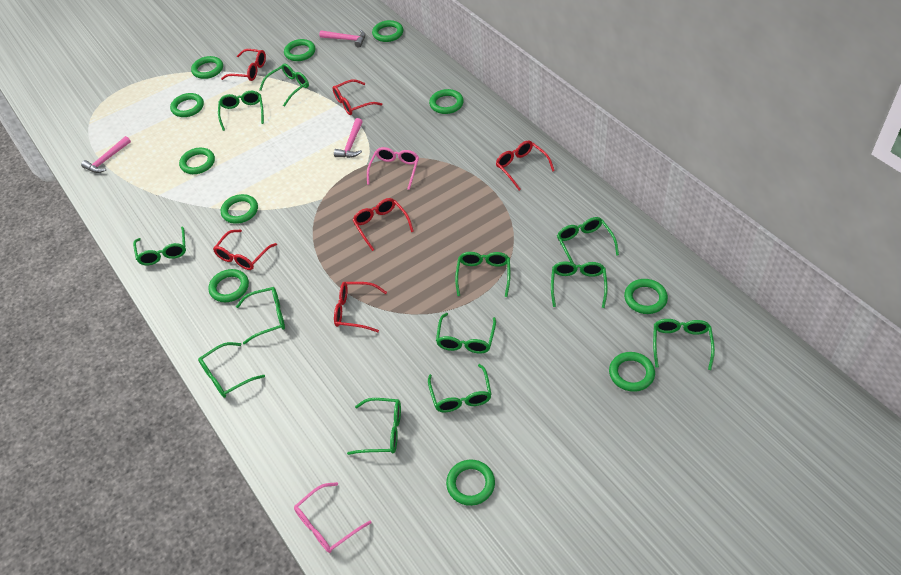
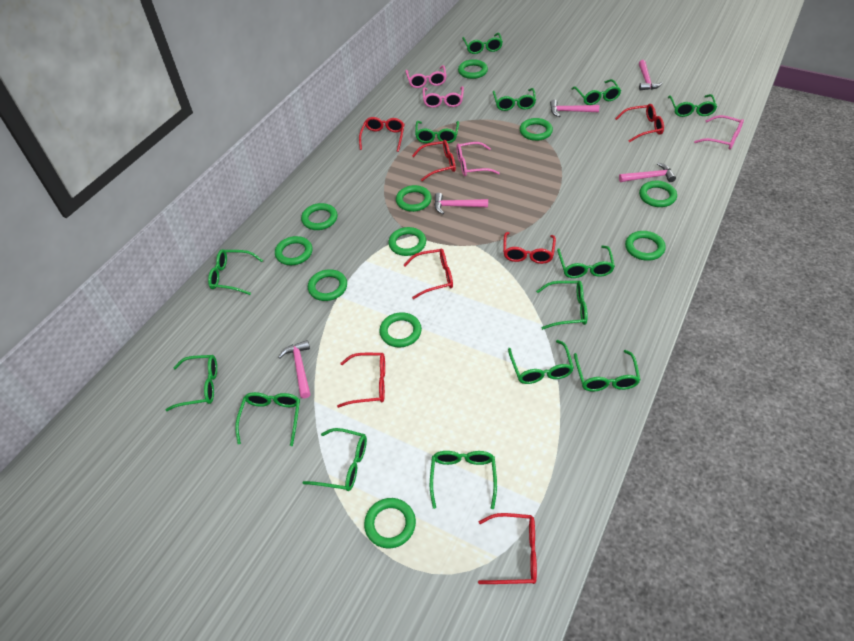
green glasses: [133,227,186,265] [198,342,265,398] [218,91,264,131] [236,287,285,344] [259,64,309,107] [347,398,401,455] [428,364,492,412] [436,313,496,353] [455,252,510,297] [551,261,608,308] [557,217,619,263] [653,319,715,370] = 12 -> [166,355,217,411] [208,249,263,295] [235,392,300,446] [302,428,367,491] [415,121,459,143] [430,451,497,509] [462,33,503,54] [493,88,536,111] [508,340,574,384] [536,281,588,330] [557,245,615,278] [572,79,621,105] [574,350,641,392] [668,94,717,117] = 14
pink glasses: [294,482,372,553] [367,147,419,190] = 2 -> [405,65,447,88] [423,86,464,108] [456,142,500,176] [694,115,744,150] = 4
pink hammer: [81,136,131,173] [319,30,366,48] [334,118,363,158] = 3 -> [278,340,310,399] [434,193,488,214] [550,100,599,117] [619,163,676,182] [639,60,663,90] = 5
red glasses: [213,230,277,270] [221,49,266,81] [332,79,383,115] [334,282,387,332] [353,198,414,251] [496,140,555,190] = 6 -> [337,353,385,408] [359,117,405,152] [404,249,453,299] [412,140,456,181] [478,513,537,584] [503,232,556,264] [615,104,664,142] = 7

